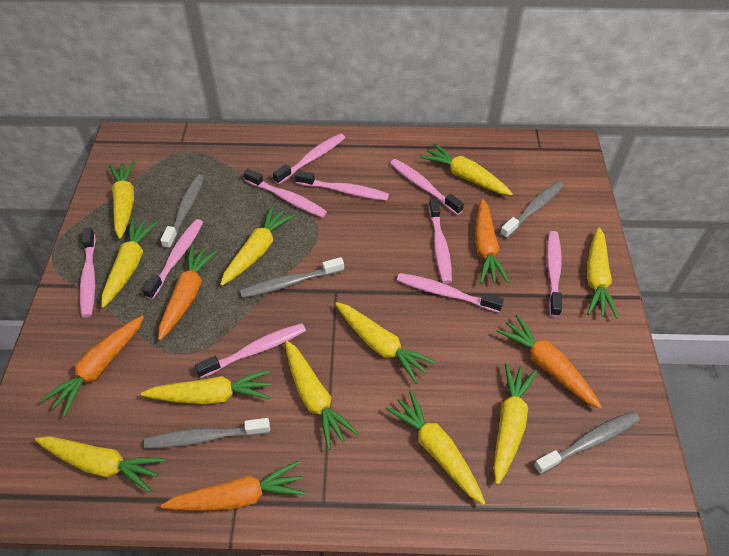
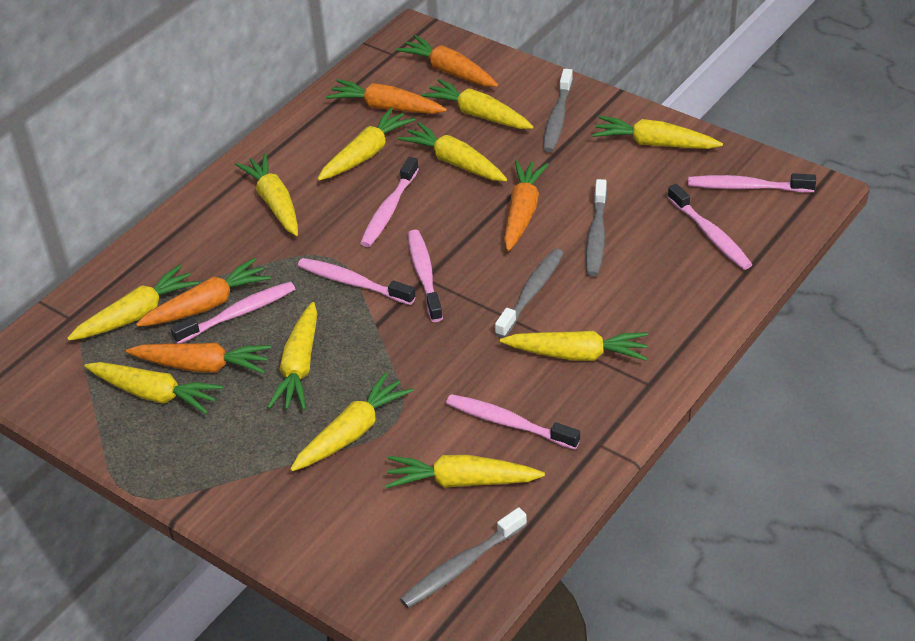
grey toothbrush: [144,418,270,449] [160,175,204,249] [240,257,344,298] [500,181,564,239] [533,411,640,475] = 5 -> [400,507,527,608] [495,248,564,338] [543,69,573,152] [586,179,607,276] = 4
pink toothbrush: [80,227,96,318] [142,219,203,299] [195,323,306,378] [244,169,327,218] [273,133,345,185] [295,170,389,201] [390,159,464,215] [397,273,504,312] [429,198,452,284] [547,231,562,317] = 10 -> [171,282,295,344] [298,258,415,305] [360,157,419,247] [408,230,443,322] [446,394,580,450] [667,184,752,270] [688,173,816,193] = 7

